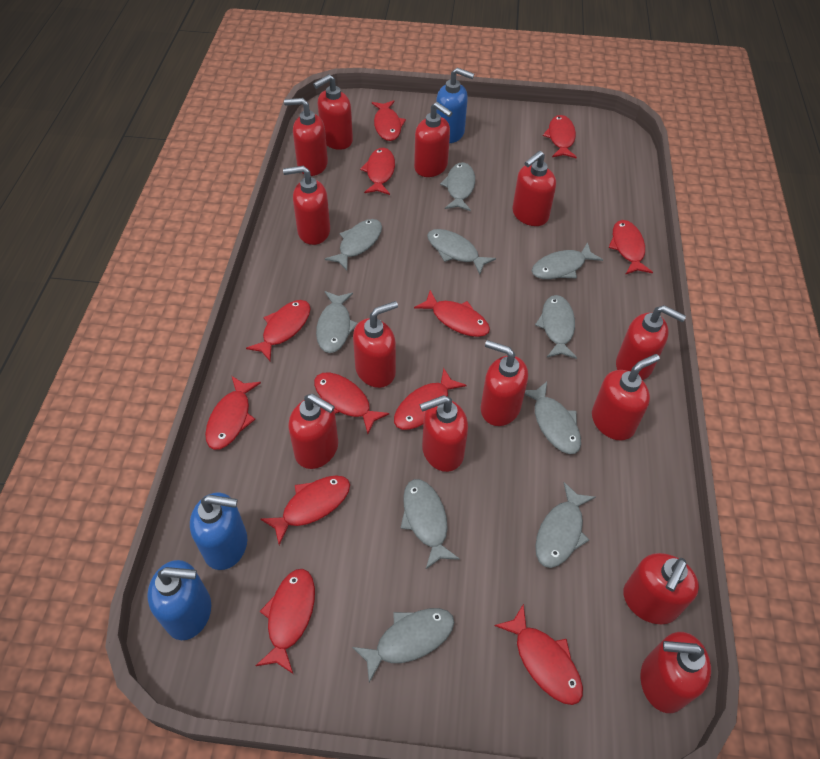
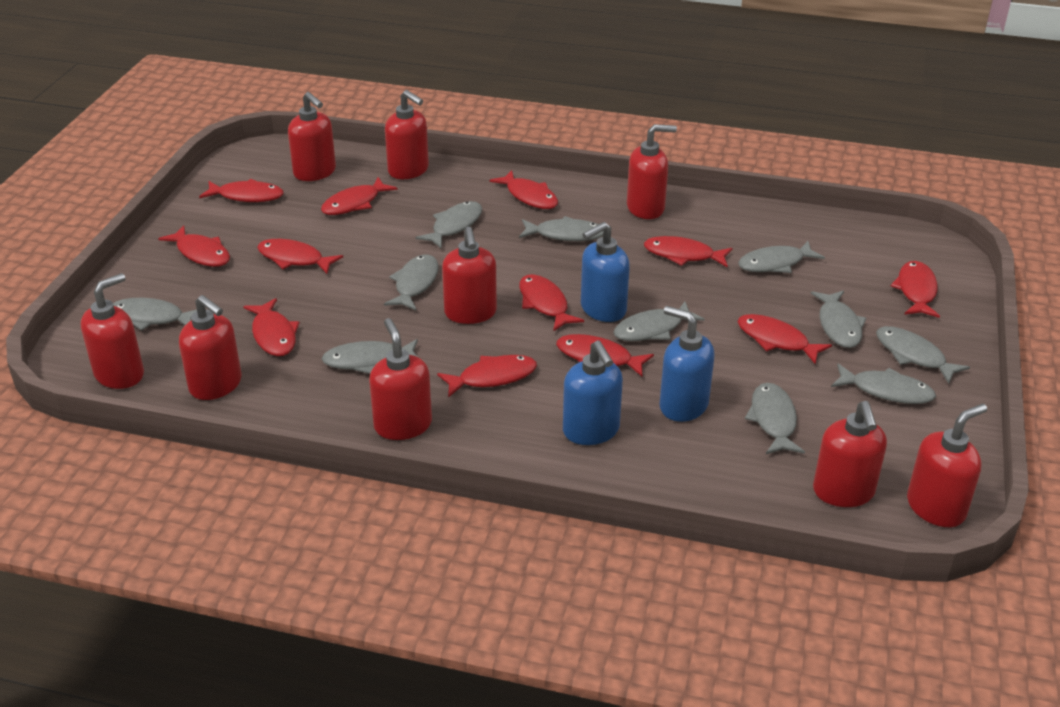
grey fish: [316,291,358,353] [325,219,382,270] [352,608,454,683] [400,479,460,569] [427,229,496,274] [440,162,475,211] [525,382,581,454] [532,242,603,279] [535,295,577,359] [535,482,595,568] = 10 -> [113,298,197,331] [322,339,418,374] [384,254,439,310] [416,201,482,248] [519,216,603,241] [613,302,704,341] [738,241,825,273] [745,383,805,454] [811,290,866,348] [831,363,936,404] [876,326,970,384] = 11
red soap dispenser: [283,166,330,245] [284,98,328,176] [288,394,338,469] [313,74,353,150] [353,301,398,388] [414,102,452,177] [419,395,468,472] [481,340,528,426] [512,151,556,226] [592,354,660,441] [616,305,686,380] [623,553,699,624] [640,632,711,713] = 13 -> [81,273,144,389] [179,295,242,400] [288,92,336,181] [369,318,432,440] [385,90,429,179] [442,227,497,324] [627,124,677,219] [813,401,887,507] [907,404,987,527] = 9

